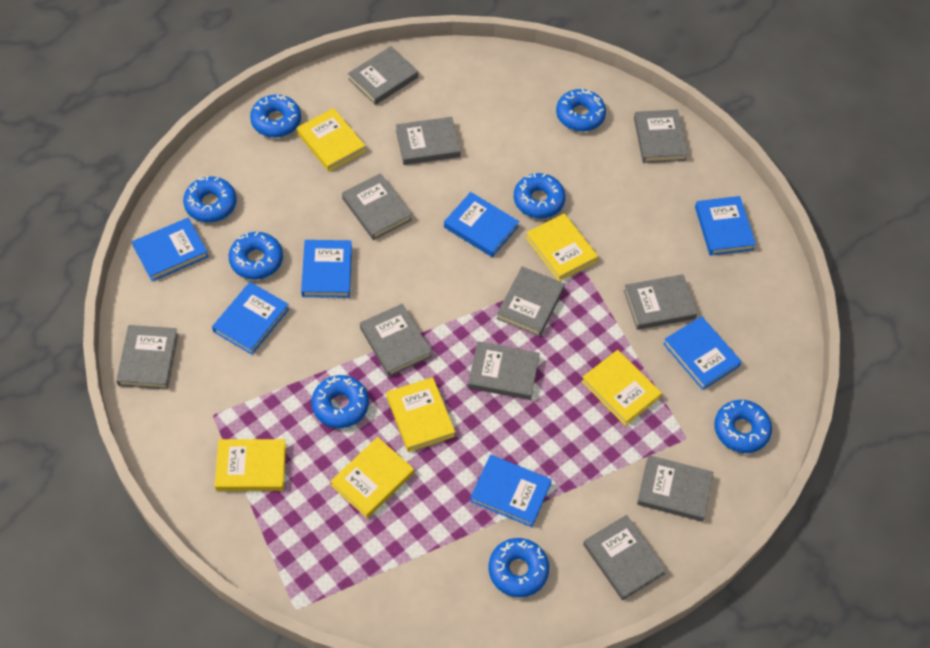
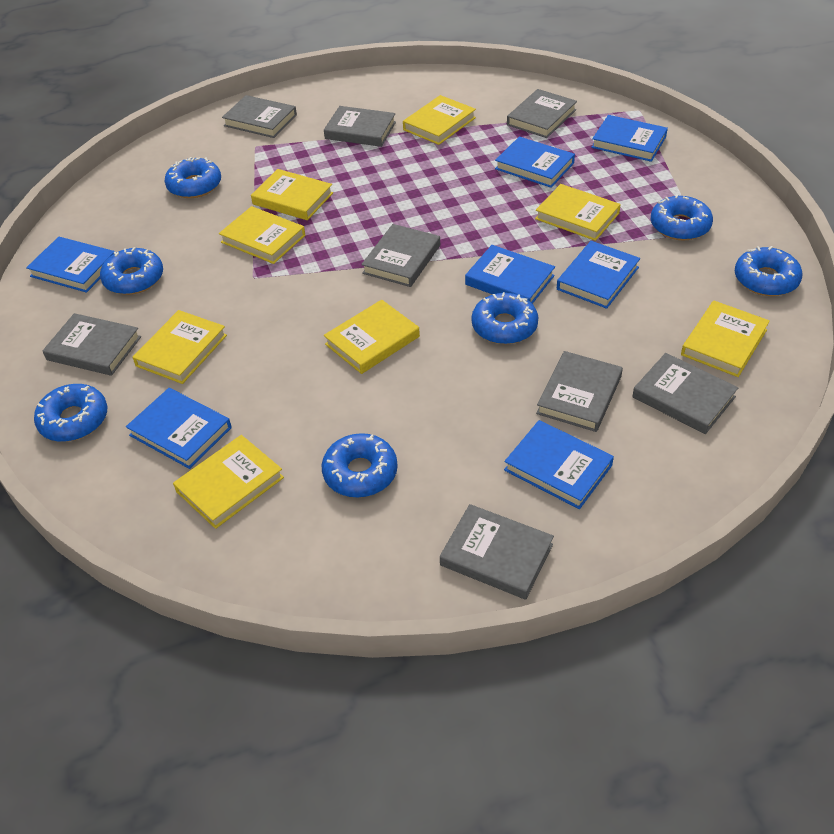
blue donut: [183,176,237,222] [229,232,283,280] [250,94,301,137] [311,375,369,428] [489,538,549,597] [514,173,566,219] [556,89,606,131] [714,400,772,453] = 8 -> [34,384,107,442] [100,247,163,295] [165,157,221,198] [322,433,398,497] [471,292,539,344] [651,194,713,241] [735,246,802,296] = 7
grey book: [116,325,178,389] [342,173,412,240] [348,46,418,105] [360,304,432,377] [396,117,461,165] [468,341,540,400] [496,266,565,337] [583,515,667,600] [624,274,698,330] [634,109,688,163] [637,455,714,522] = 11 -> [42,313,141,376] [222,95,297,138] [324,106,396,147] [361,224,440,287] [440,504,554,600] [507,89,577,138] [536,351,623,432] [632,353,738,434] = 8
yellow book: [215,439,286,491] [297,108,366,172] [330,437,414,518] [386,377,455,452] [526,213,598,281] [581,350,662,426] = 6 -> [132,310,227,384] [173,435,284,529] [219,206,305,264] [251,169,333,220] [324,300,420,374] [403,95,476,145] [535,184,621,241] [681,301,770,377] = 8

